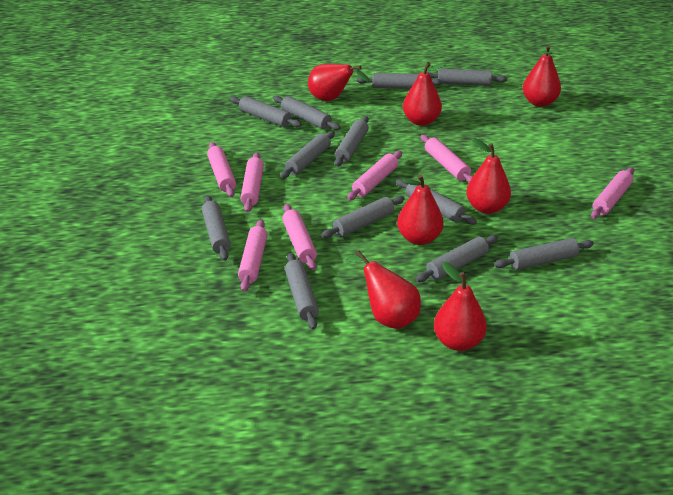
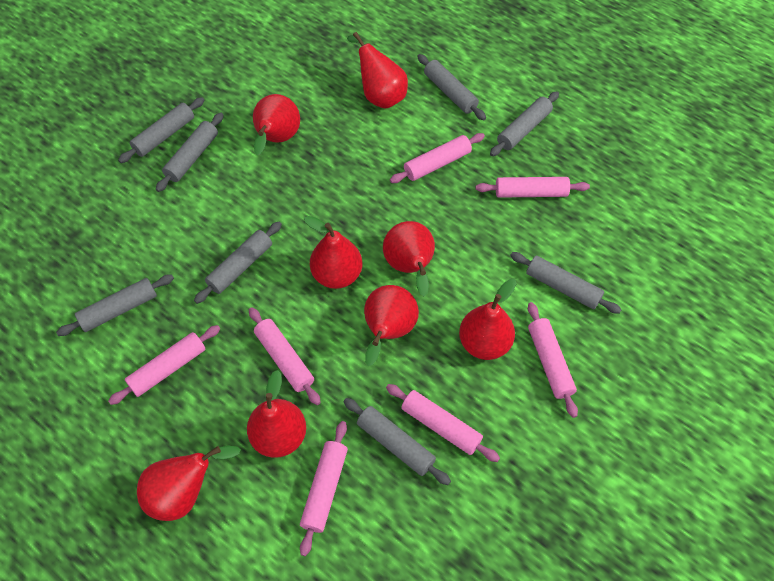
grey rolling pin: [202,195,231,261] [230,96,302,127] [273,96,341,130] [280,131,335,179] [285,252,319,330] [321,196,405,238] [335,116,369,167] [357,73,442,89] [396,179,477,225] [415,235,498,282] [427,68,507,86] [494,238,594,270] = 12 -> [56,274,174,336] [118,97,204,163] [156,113,223,192] [194,222,282,304] [344,398,451,485] [417,54,486,120] [490,91,559,156] [510,252,622,314] = 8
red pear: [308,64,370,101] [347,251,421,329] [397,174,444,245] [403,62,446,126] [434,262,487,351] [466,138,511,214] [523,45,561,107] = 7 -> [137,446,241,521] [247,370,306,458] [253,94,300,155] [304,216,362,289] [347,32,408,109] [364,285,419,366] [383,221,435,296] [459,279,517,360] = 8

